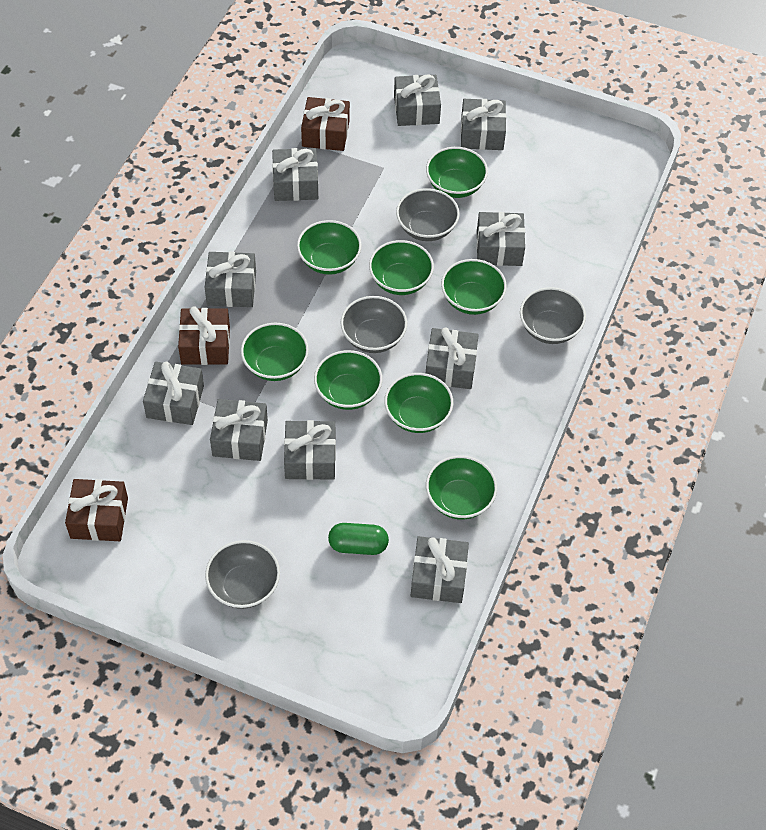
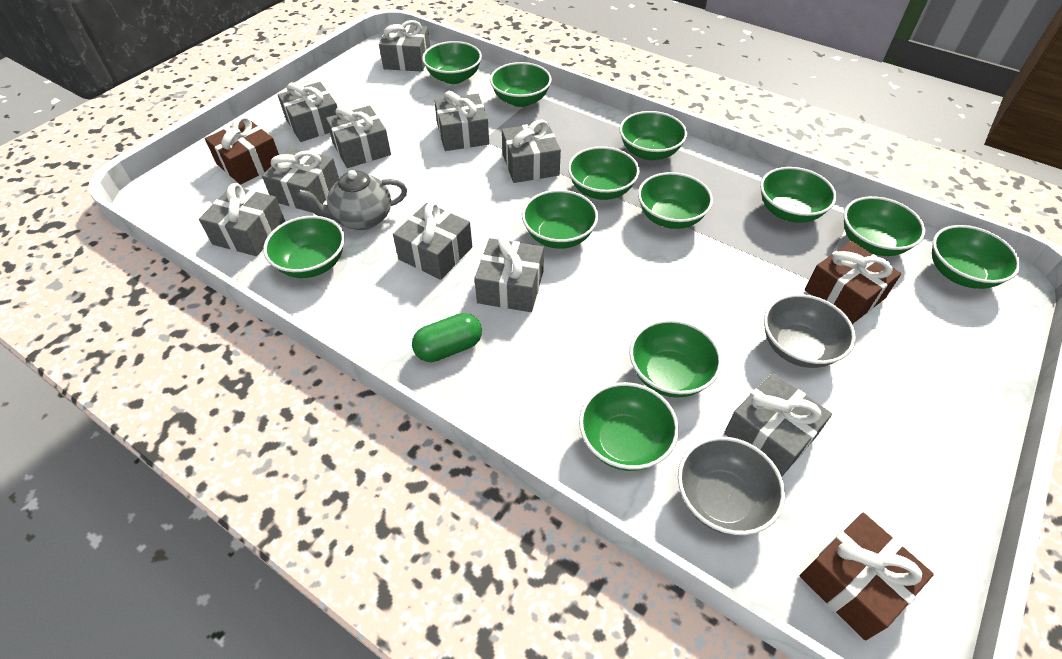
green bowl: [241,323,309,381] [297,220,362,275] [314,350,383,410] [369,240,434,295] [384,373,453,433] [426,147,488,198] [426,455,497,520] [441,259,507,315] = 8 -> [263,216,345,278] [422,41,482,84] [490,62,552,107] [522,190,598,249] [568,146,640,200] [579,382,679,471] [620,111,687,160] [630,319,722,397] [638,172,713,229] [760,167,837,223] [844,196,925,256] [932,225,1021,289] = 12
grey bowl: [205,540,280,609] [341,296,407,353] [396,188,460,241] [520,287,586,344] = 4 -> [678,437,785,535] [764,294,856,368] = 2
grey teapot: none = 0 -> [297,170,407,230] = 1

